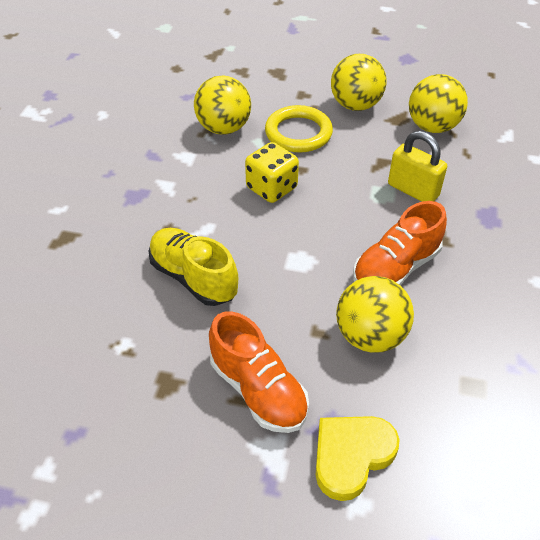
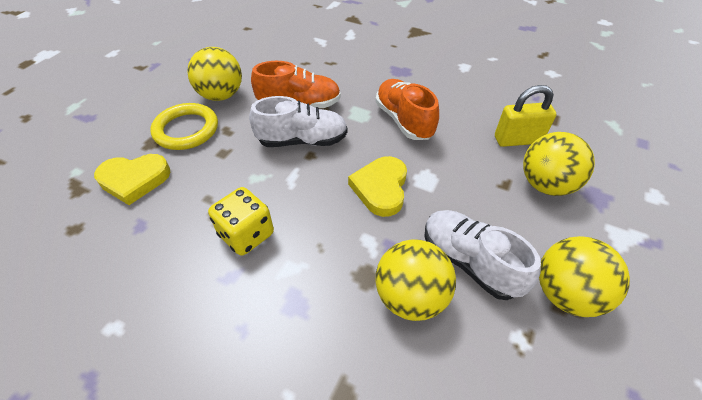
white shoe: none = 0 -> [249,96,348,147] [425,210,541,300] = 2
yellow heart: [316,416,400,501] = 1 -> [94,154,171,205] [348,156,407,217] = 2
yellow shoe: [149,228,238,306] = 1 -> none = 0

